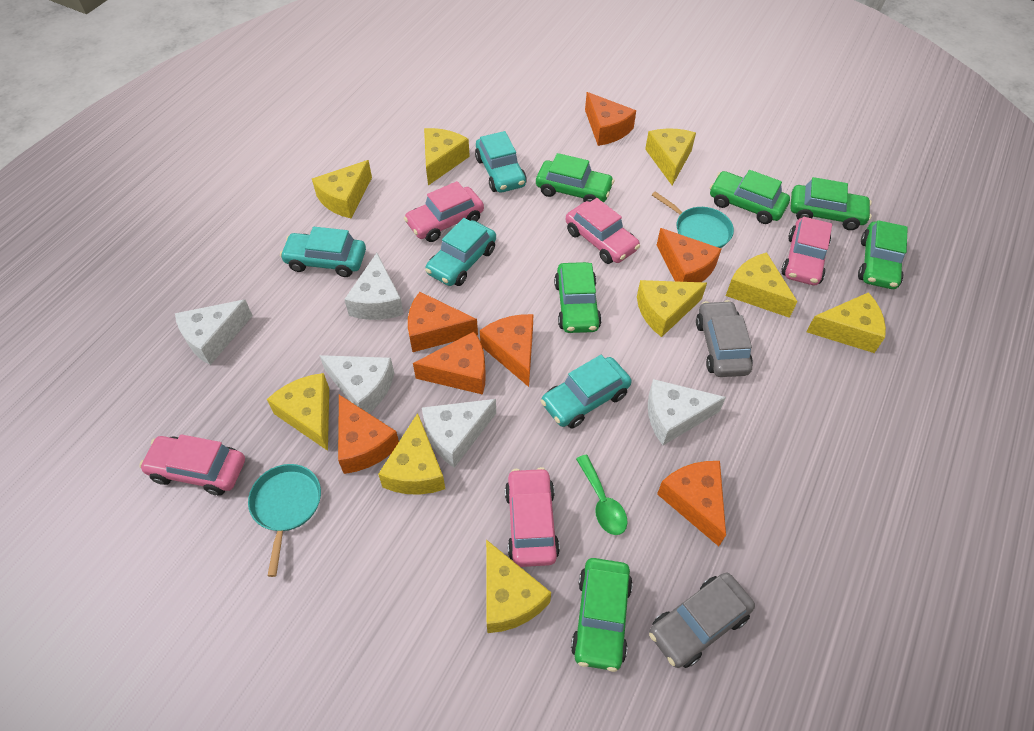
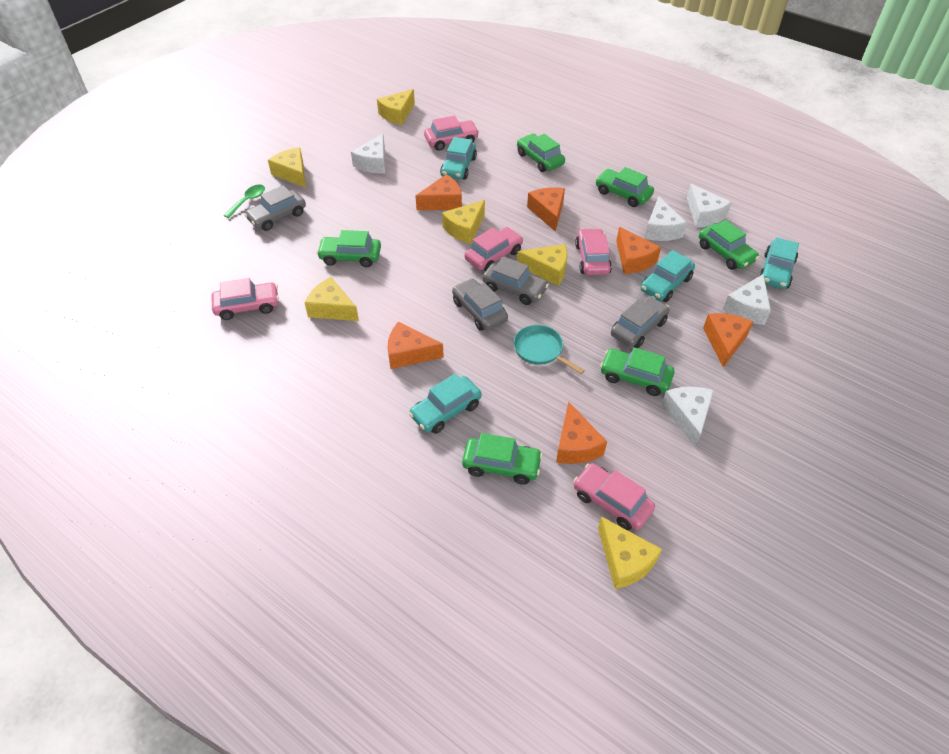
grey car: [649,573,755,668] [696,300,753,377] = 2 -> [244,185,306,231] [452,278,508,331] [483,257,549,305] [611,296,670,348] = 4
orange cheese: [338,395,399,474] [408,292,478,352] [413,332,486,395] [480,314,534,387] [585,92,636,146] [657,228,721,282] [657,461,726,546] = 7 -> [388,322,444,369] [416,174,462,210] [527,187,565,232] [556,401,607,464] [616,227,661,274] [703,313,753,368] = 6
turquoise pan: [248,464,321,577] [652,191,734,248] = 2 -> [514,325,584,374] = 1
yellow cheese: [267,373,329,451] [312,160,372,218] [378,413,445,495] [424,128,470,185] [486,540,551,633] [637,280,707,337] [645,128,696,185] [726,252,798,318] [806,292,886,353] = 9 -> [268,147,306,188] [305,277,359,321] [377,89,415,125] [442,200,485,244] [517,244,567,286] [598,516,662,589] = 6

